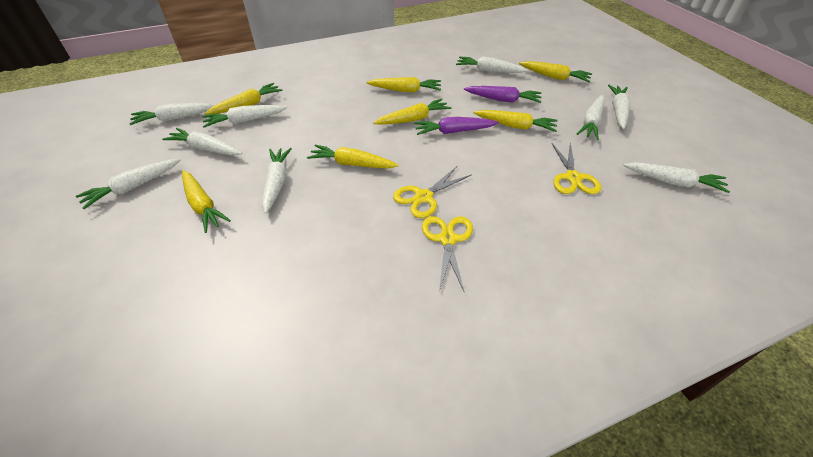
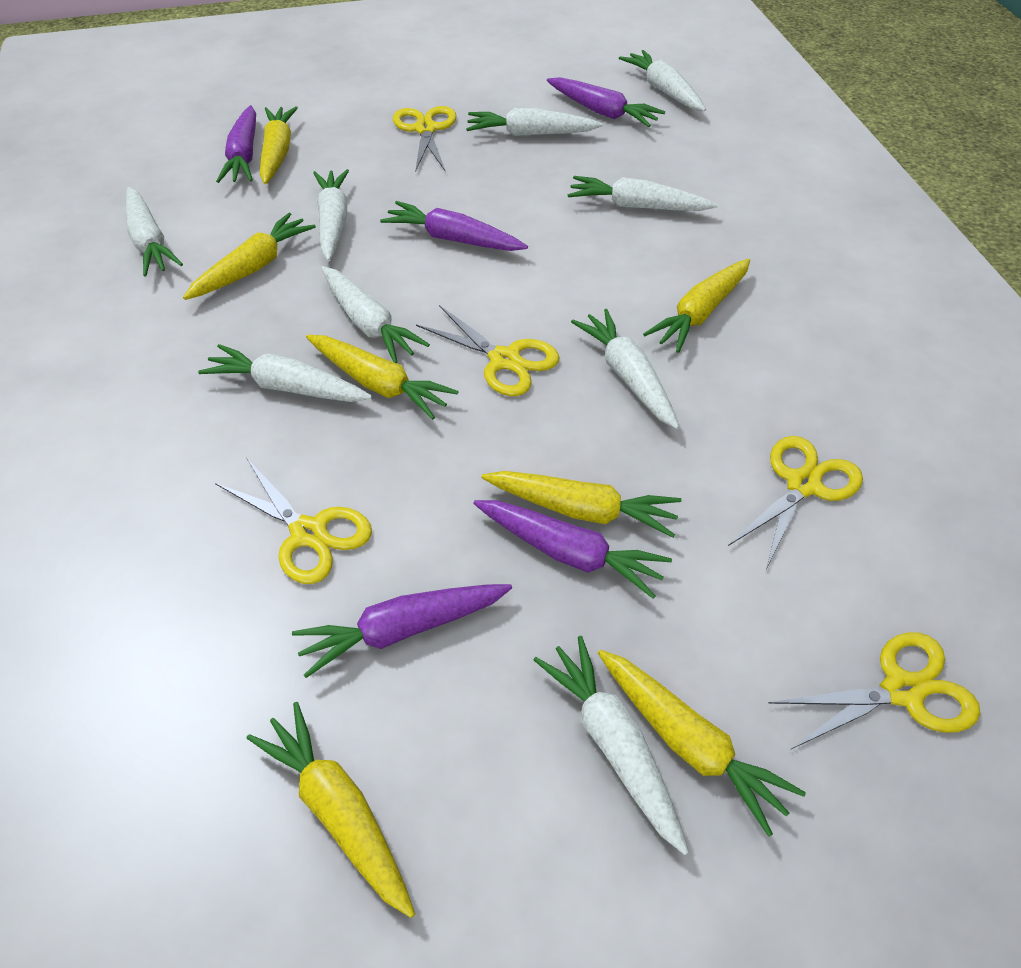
purple carrot: [414,117,499,135] [464,86,542,103] = 2 -> [216,105,256,183] [292,584,512,678] [380,201,528,251] [473,500,672,599] [547,77,665,127] = 5
yellow scissors: [393,166,471,218] [422,216,473,293] [552,143,601,194] = 3 -> [215,459,372,584] [393,106,457,172] [416,305,560,396] [728,436,863,569] [768,632,980,749] = 5

